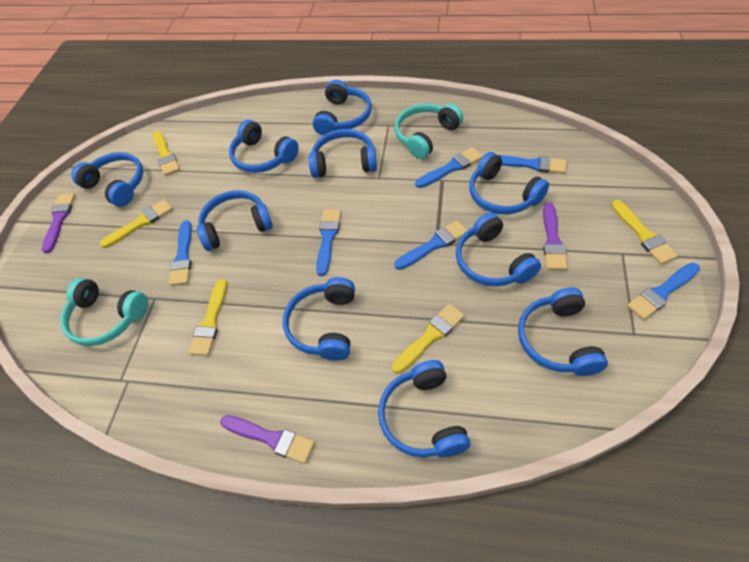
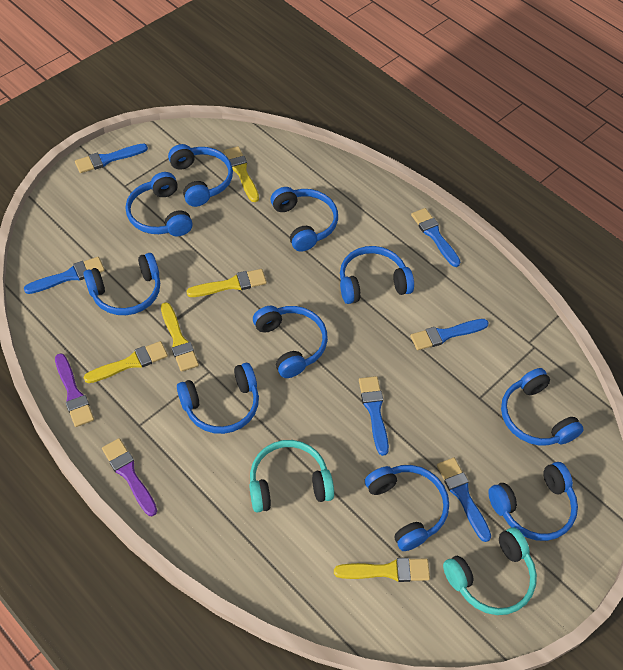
purple brush: [42,193,75,254] [220,415,315,464] [543,202,568,270] = 3 -> [55,353,94,427] [102,438,157,516] = 2

